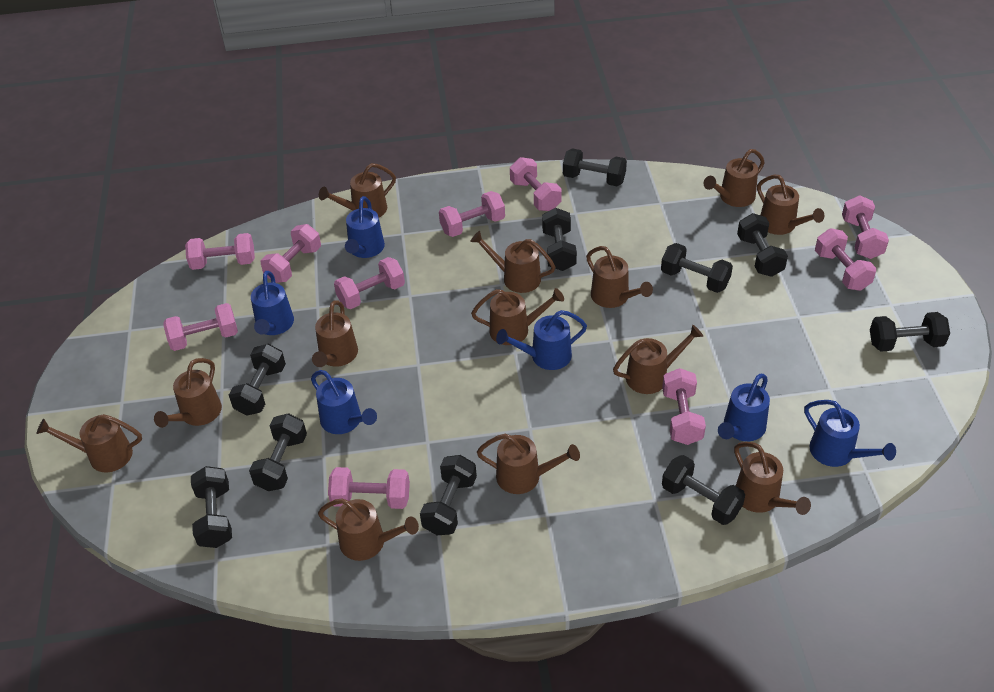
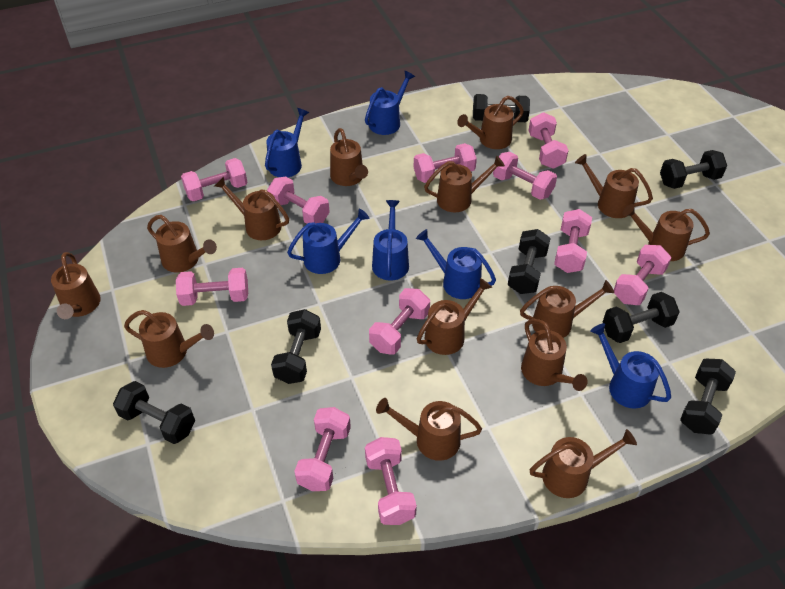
black dumbbell: [191,466,232,548] [229,344,286,416] [249,413,307,491] [420,455,477,535] [542,208,577,271] [563,148,627,186] [661,243,733,293] [662,455,745,525] [737,213,788,277] [870,312,950,352] = 10 -> [113,381,195,444] [271,309,321,384] [473,94,530,122] [508,229,551,294] [602,292,680,343] [660,150,727,189] [680,359,736,435] = 7
brown watering can: [37,414,142,473] [154,358,222,428] [312,301,358,367] [318,498,419,561] [319,163,396,217] [470,231,555,293] [471,288,564,345] [477,434,580,494] [586,246,653,308] [613,325,703,394] [704,149,765,207] [734,442,811,515] [757,175,824,235] = 13 -> [51,252,101,319] [124,310,214,368] [147,215,217,273] [214,177,289,240] [330,128,368,186] [376,398,482,461] [417,278,492,355] [424,156,505,212] [457,96,524,149] [520,280,614,338] [521,319,588,391] [530,429,637,498] [575,154,653,218] [622,204,710,261] = 14
pink dumbbell: [163,303,238,351] [185,233,255,270] [261,224,321,283] [328,467,410,509] [334,257,405,309] [439,191,505,237] [510,157,562,211] [662,368,706,445] [815,228,876,291] [842,196,889,259] = 10 -> [176,268,248,306] [181,158,247,201] [267,176,329,224] [294,407,351,491] [365,437,417,525] [369,288,430,355] [414,143,477,183] [493,152,557,200] [528,112,569,169] [554,209,592,273] [614,245,671,305] = 11

